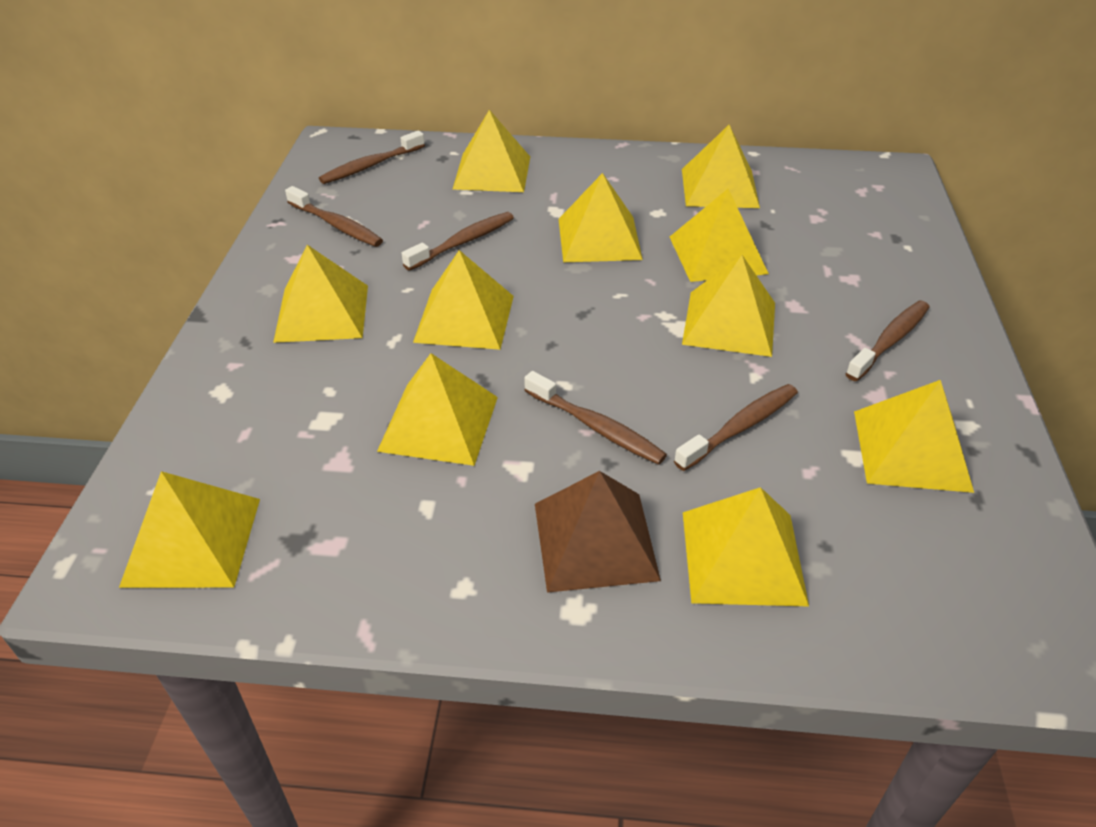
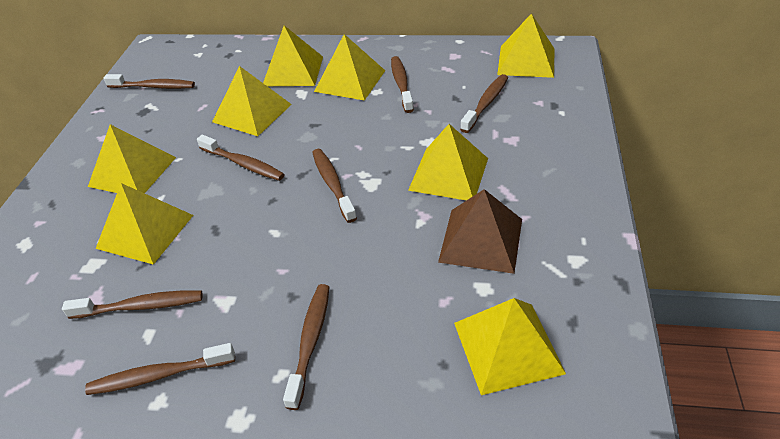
brown toothbrush: [285,186,383,247] [319,131,425,184] [402,212,514,271] [524,371,667,465] [674,384,798,471] [846,301,930,381] = 6 -> [62,290,203,319] [85,343,235,395] [103,74,195,89] [197,135,285,181] [283,284,329,410] [312,149,357,223] [391,56,414,113] [460,74,508,133] = 8
yellow pyramid: [119,471,260,588] [273,245,368,343] [377,353,498,466] [413,250,514,350] [453,110,530,192] [559,173,643,262] [670,189,769,282] [682,125,760,208] [682,255,775,357] [683,487,809,607] [854,380,974,493] = 11 -> [88,124,176,193] [96,183,193,265] [212,66,292,136] [263,26,323,86] [314,34,385,101] [408,124,488,201] [454,298,566,395] [497,13,554,78] = 8

